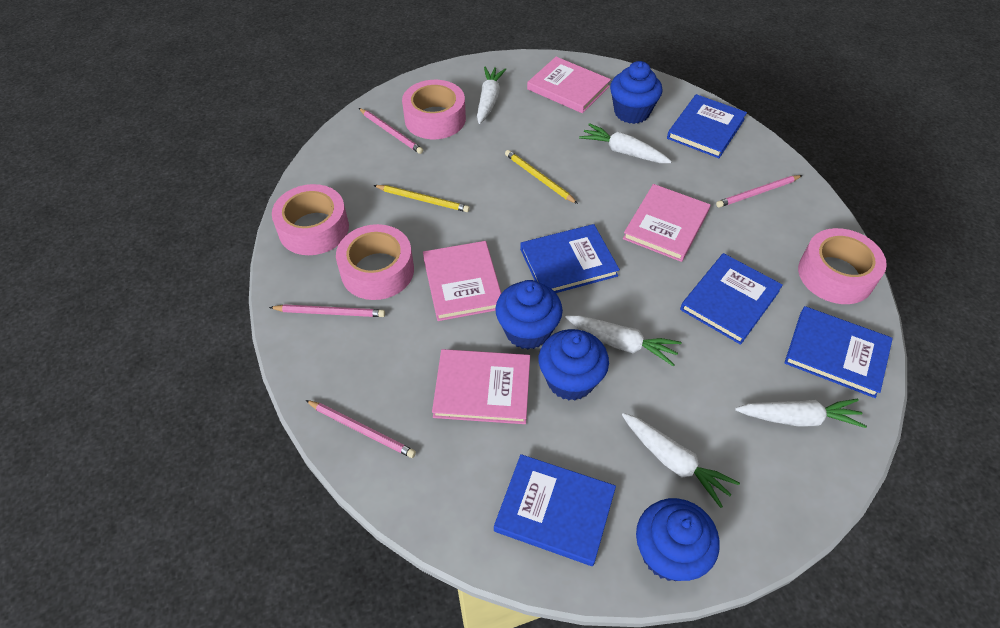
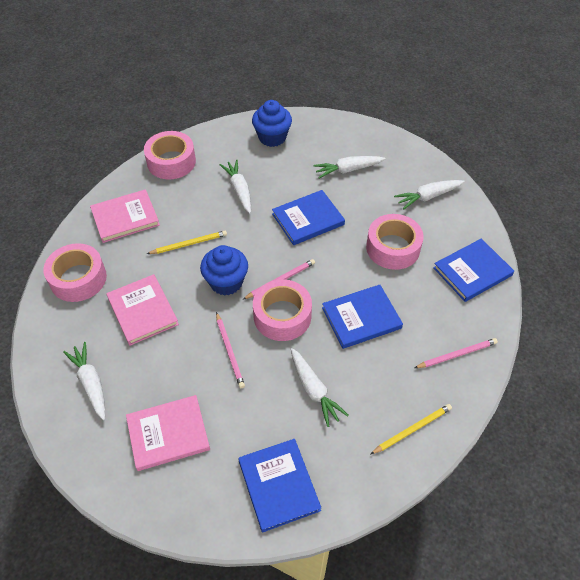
blue book: [494,454,616,566] [520,224,620,293] [667,94,747,158] [680,253,783,345] [784,306,893,398] = 5 -> [238,439,321,532] [272,190,345,245] [322,285,403,349] [433,239,514,302] = 4
blue cupcake: [495,280,563,349] [539,329,609,400] [610,61,663,124] [636,498,720,581] = 4 -> [200,245,248,296] [252,100,292,147] = 2
pink book: [423,241,501,321] [432,349,530,424] [527,57,611,113] [623,184,710,262] = 4 -> [90,189,160,243] [106,274,179,346] [126,395,210,471] = 3
pink pencil: [269,304,385,317] [305,400,416,458] [359,108,423,154] [716,175,803,208] = 4 -> [216,312,245,388] [242,259,315,300] [415,338,498,368] = 3

